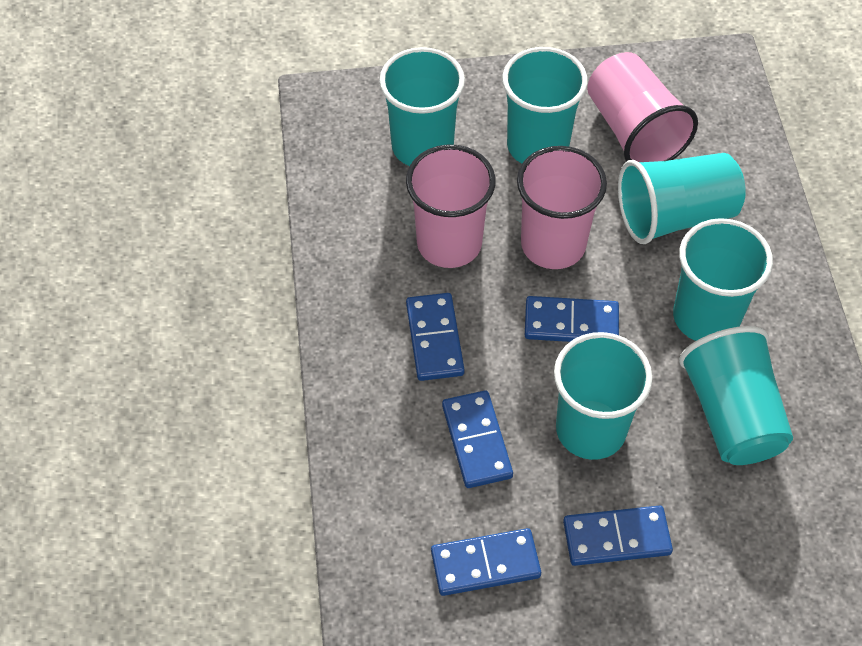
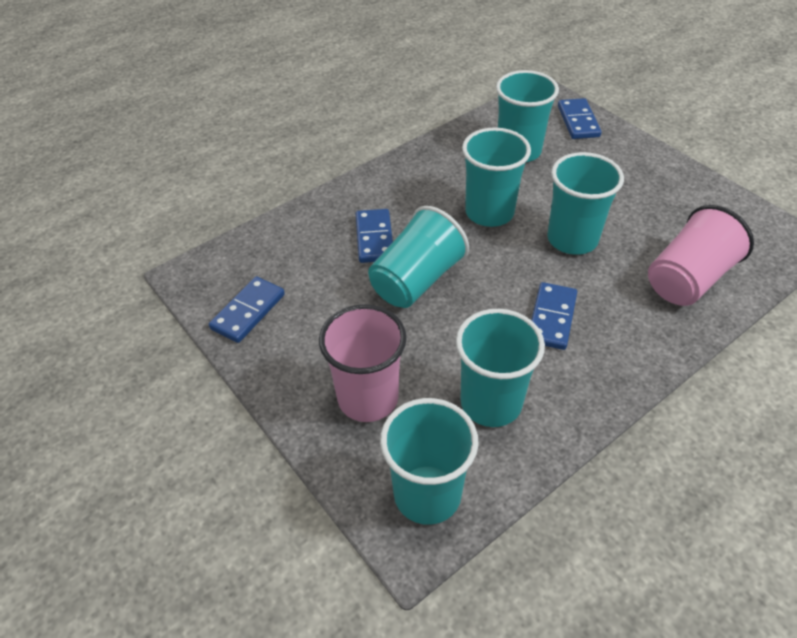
blue domino: [406,293,465,381] [431,528,541,596] [442,390,513,488] [525,296,619,342] [563,505,673,566] = 5 -> [209,276,285,343] [356,209,393,263] [531,282,577,350] [558,98,602,139] = 4
pink cup: [406,144,496,268] [517,146,607,269] [587,52,698,162] = 3 -> [319,304,407,422] [648,205,754,306] = 2

